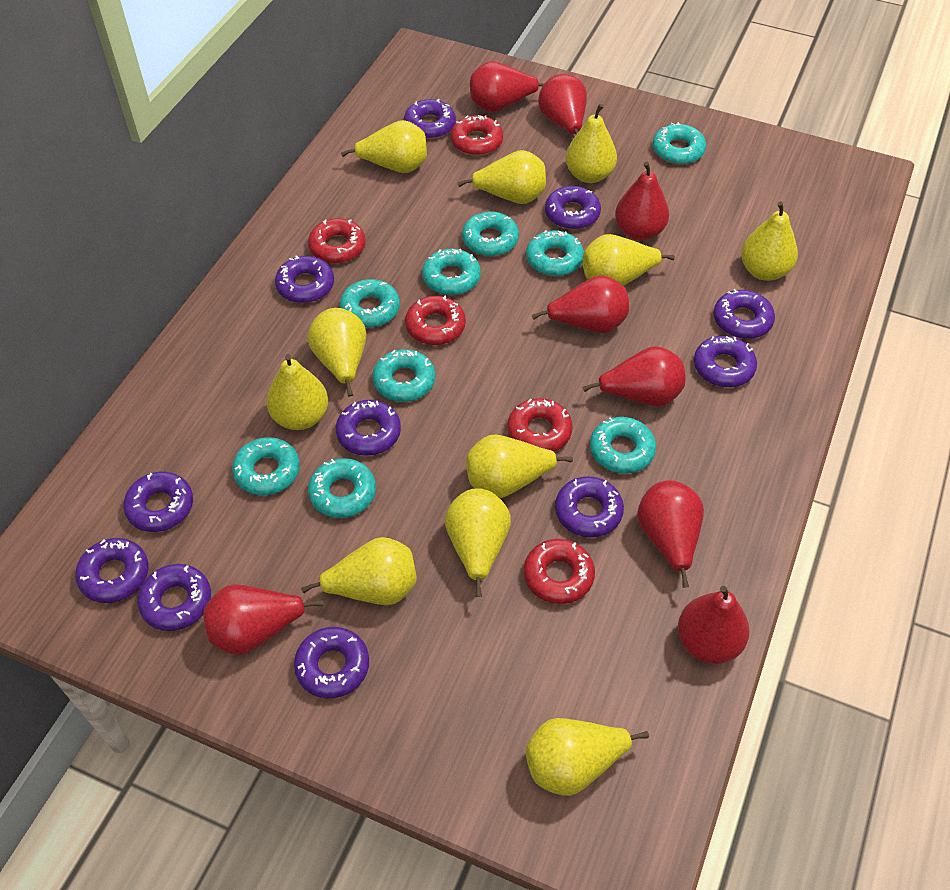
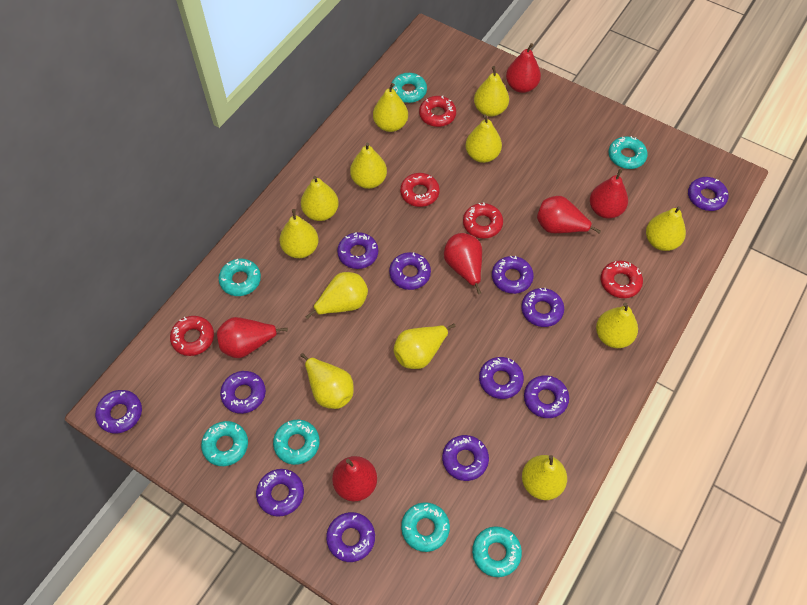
purple donut: [75,538,149,603] [123,471,193,532] [137,564,211,631] [275,255,334,303] [294,627,369,698] [336,400,401,456] [404,99,456,139] [545,186,601,229] [555,476,624,537] [694,336,757,387] [714,289,775,339] = 11 -> [95,390,142,433] [220,371,266,414] [256,469,304,517] [326,512,375,562] [337,232,378,269] [389,252,431,290] [442,435,489,481] [479,357,524,399] [492,256,534,294] [521,288,564,327] [524,375,569,418] [688,177,729,211] = 12
red pear: [203,584,324,655] [470,61,544,112] [532,275,629,333] [538,74,587,134] [582,346,686,407] [615,162,669,241] [637,480,704,588] [678,586,750,664] = 8 -> [217,317,288,358] [332,456,377,501] [444,233,482,294] [506,43,541,93] [537,196,601,234] [590,169,628,219] = 6
turquoise donut: [232,437,300,495] [308,458,376,518] [340,279,400,327] [372,349,435,402] [422,249,481,295] [462,211,519,256] [526,230,584,276] [590,417,656,474] [653,122,706,164] = 9 -> [201,421,248,466] [219,259,261,296] [273,420,320,465] [391,73,427,103] [401,502,450,552] [472,526,522,577] [609,136,648,169] = 7
yellow pear: [266,354,328,430] [301,537,417,605] [307,308,366,396] [341,120,427,173] [445,488,511,597] [458,150,546,204] [466,435,573,498] [526,718,649,796] [565,104,617,183] [583,234,675,286] [741,201,798,281] = 11 -> [280,209,318,258] [300,353,354,409] [301,176,339,221] [306,272,368,319] [350,143,387,189] [373,83,408,132] [393,324,455,369] [466,115,502,163] [474,66,509,117] [522,455,567,500] [596,303,638,348] [646,206,686,251] = 12

